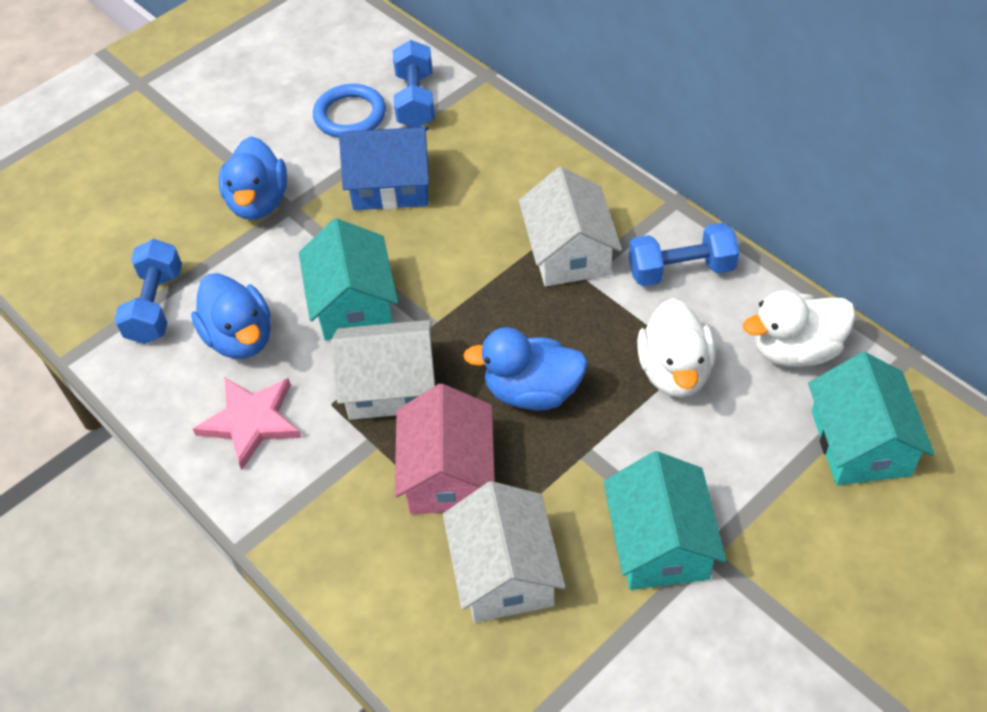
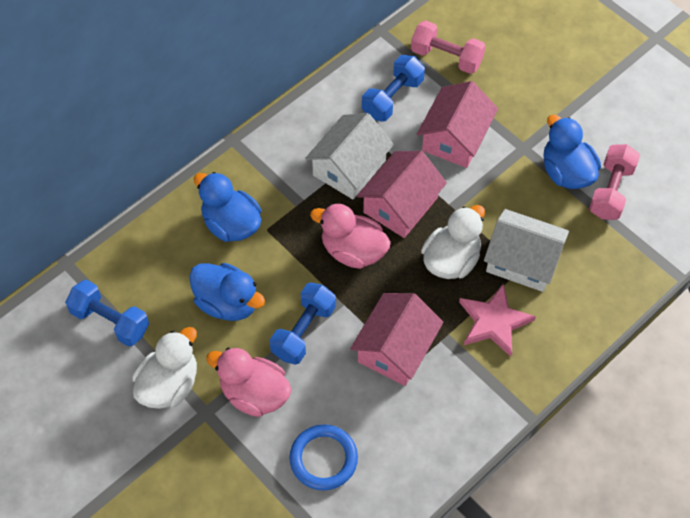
blue house: [339,127,429,210] = 1 -> none = 0
pink duck: none = 0 -> [206,348,292,417] [310,204,391,269] = 2
pink dumbbell: none = 0 -> [411,20,486,74] [589,144,640,220] = 2
pink house: [395,384,495,514] = 1 -> [350,293,444,386] [357,151,447,238] [417,81,498,168] = 3
turquoise house: [299,218,398,341] [603,451,726,590] [808,352,935,486] = 3 -> none = 0
white house: [331,320,435,420] [443,481,565,623] [519,167,622,286] = 3 -> [305,113,394,199] [484,209,569,292] = 2

